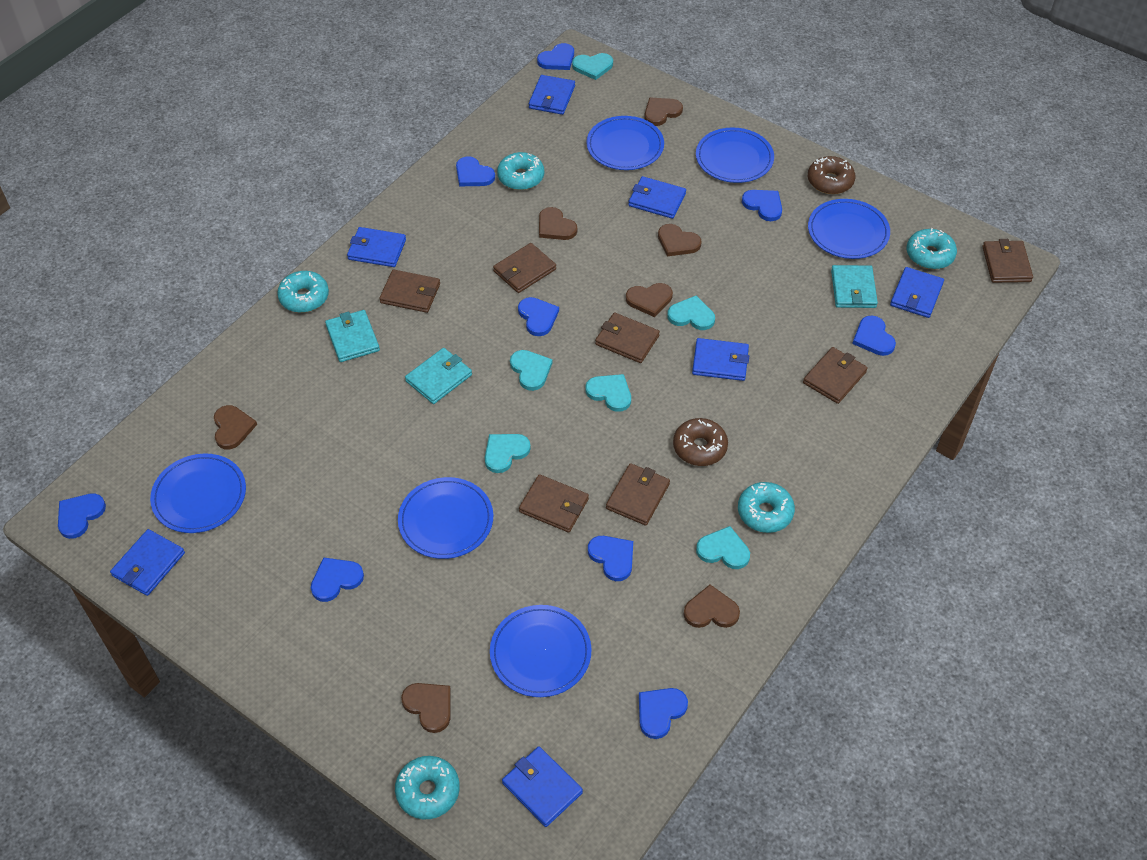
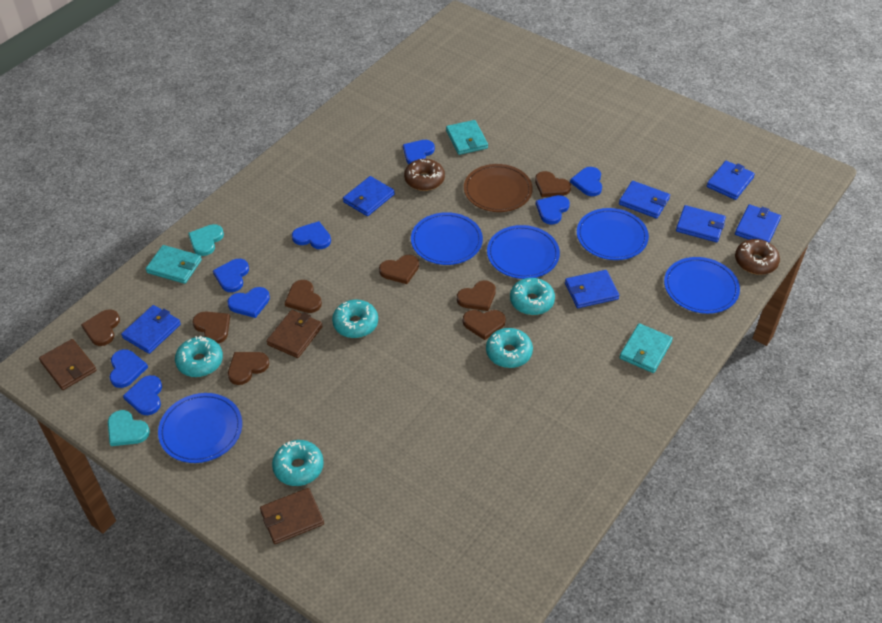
blue heart: [58,493,106,539] [311,557,364,602] [456,156,495,186] [518,297,559,336] [537,43,574,70] [588,536,633,581] [639,688,688,739] [742,190,782,221] [852,316,896,356] = 9 -> [110,349,148,388] [123,375,162,415] [213,259,249,292] [227,287,270,318] [292,221,331,249] [403,140,435,164] [536,195,570,225] [570,167,602,196] = 8
blue plate: [150,453,246,533] [398,477,493,559] [490,605,591,697] [586,116,664,170] [696,128,774,183] [808,199,890,259] = 6 -> [158,393,242,463] [411,212,483,265] [487,225,560,279] [577,208,649,260] [664,257,740,314] = 5
brown heart: [214,405,257,449] [401,683,450,733] [539,207,577,240] [626,283,673,317] [644,98,683,126] [658,224,701,256] [684,585,740,628] = 7 -> [81,309,120,346] [193,311,230,344] [228,352,269,385] [285,280,322,313] [379,255,419,284] [457,280,496,311] [463,310,506,340] [535,171,571,197] = 8
brown plate: none = 0 -> [464,164,533,212] = 1
brown wallet: [379,269,440,313] [493,243,556,293] [519,474,589,532] [595,312,660,363] [606,463,670,525] [803,347,868,404] [982,239,1033,283] = 7 -> [39,339,97,390] [260,488,324,544] [266,310,323,358] = 3
turquoise heart: [485,434,531,473] [510,350,553,391] [572,53,613,80] [585,374,631,412] [667,295,715,330] [696,526,750,569] = 6 -> [108,410,150,446] [188,224,224,256] = 2

